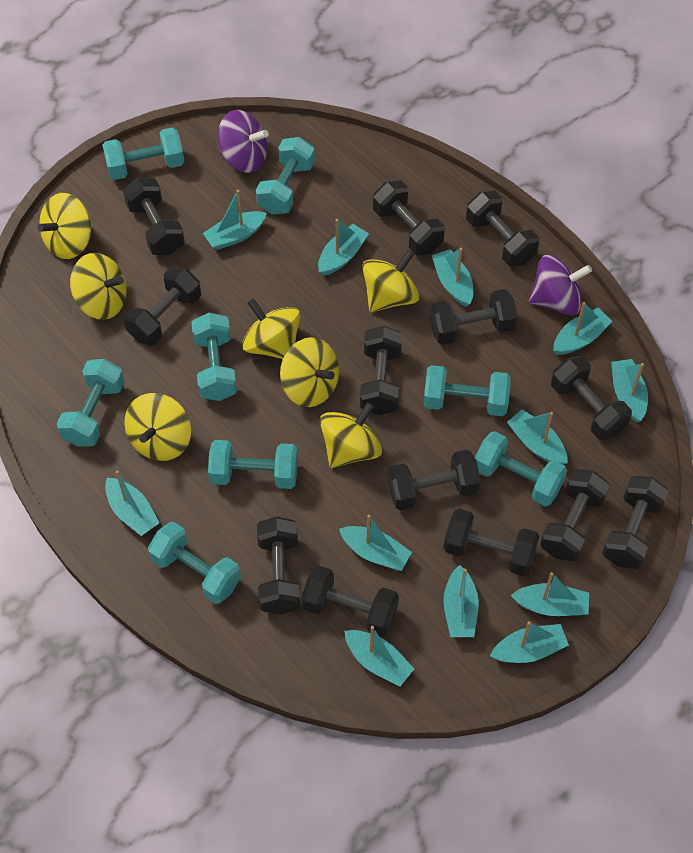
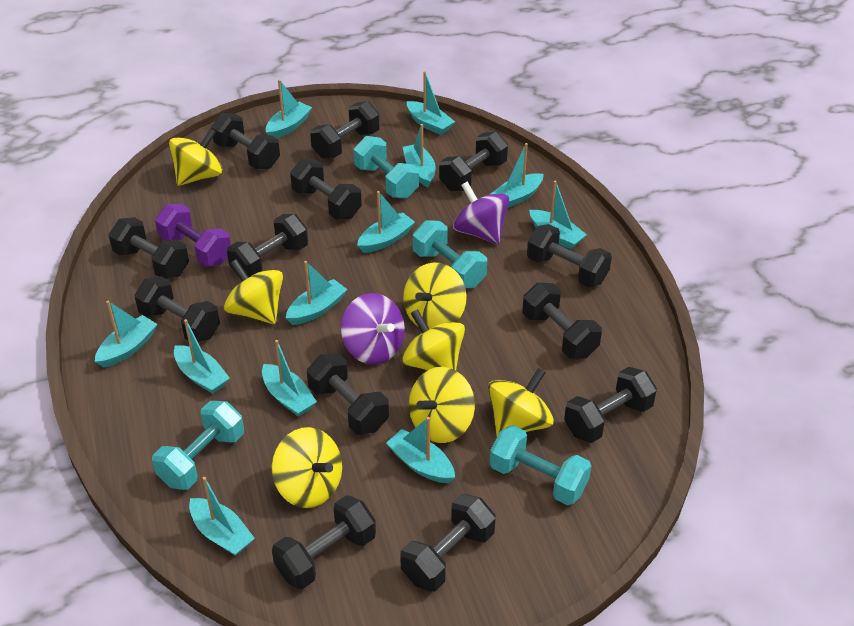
purple dumbbell: none = 0 -> [155,204,231,267] = 1
turquoise dumbbell: [57,359,125,447] [102,127,184,180] [148,522,241,604] [191,313,237,401] [208,440,298,489] [256,137,315,215] [423,365,511,416] [475,431,567,506] = 8 -> [152,401,244,490] [354,136,419,199] [413,220,487,288] [490,425,591,505] = 4

